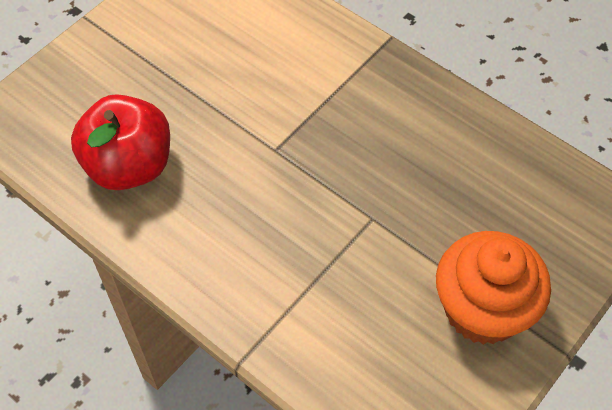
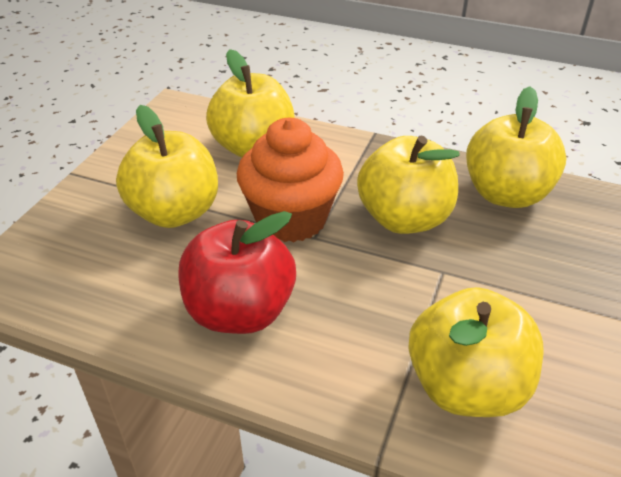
yellow apple: none = 0 -> [116,105,218,228] [206,49,295,158] [357,135,460,234] [408,287,544,417] [466,86,566,208] = 5

